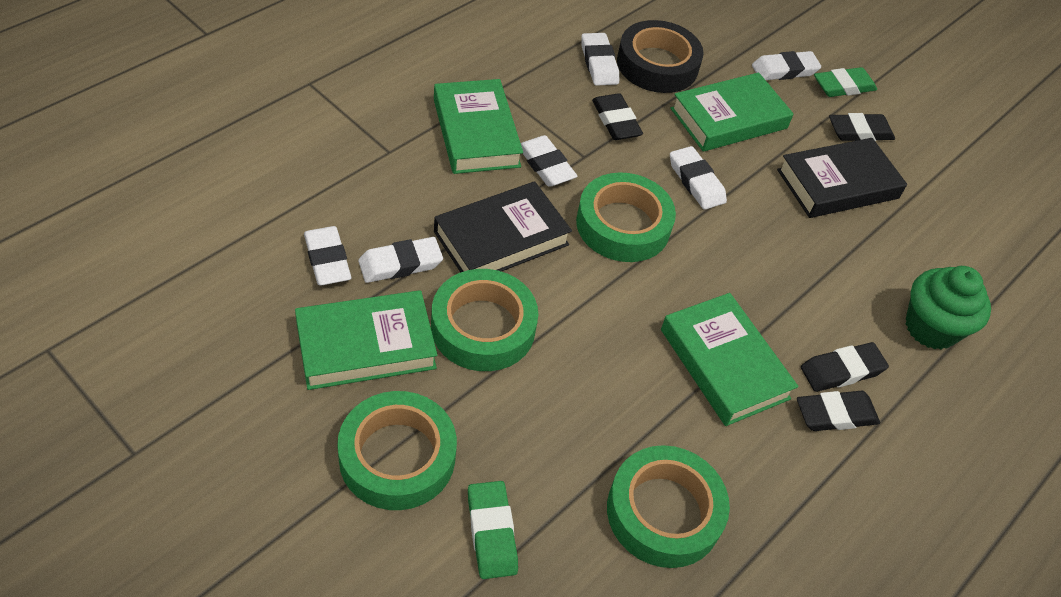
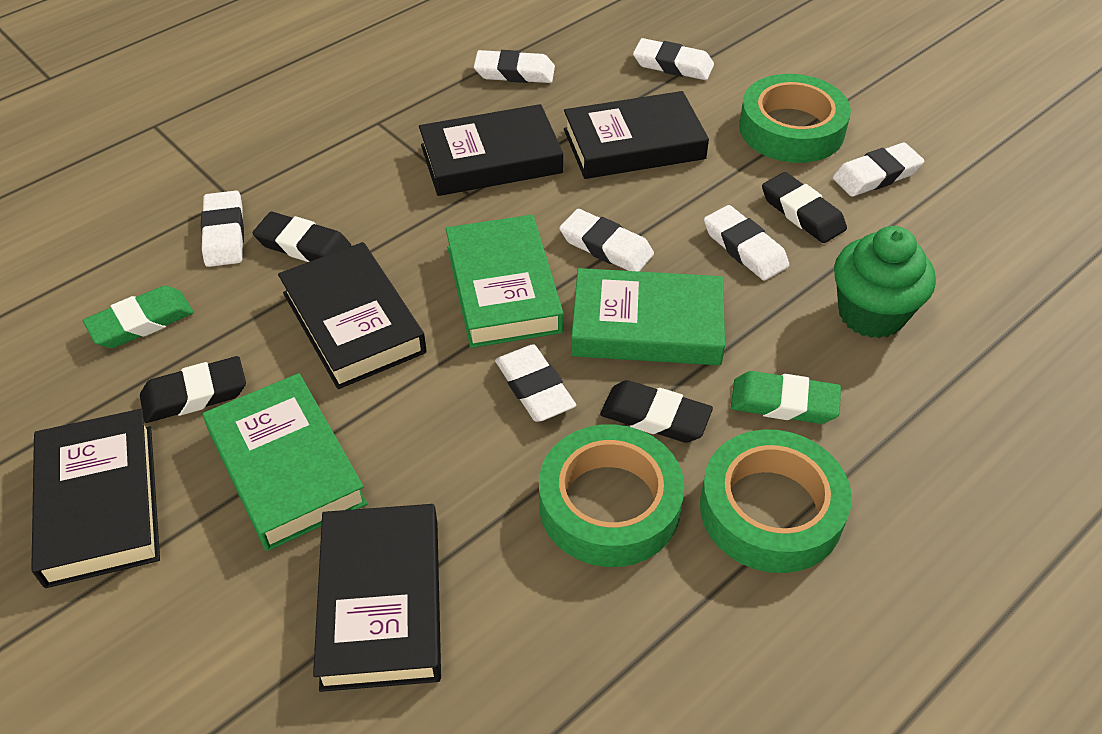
black book: [434,181,572,272] [777,138,907,218] = 2 -> [31,409,160,588] [278,242,427,389] [313,504,441,692] [419,104,563,196] [564,91,709,179] = 5
black tape: [617,20,704,93] = 1 -> none = 0
green book: [295,290,437,390] [434,79,523,174] [661,293,798,426] [670,72,794,152] = 4 -> [203,373,368,551] [446,215,564,348] [571,268,725,365] = 3
green tape: [337,391,457,510] [431,269,538,371] [576,172,676,262] [607,445,730,568] = 4 -> [539,424,684,567] [700,429,852,573] [739,74,851,163] = 3
white eraser: [304,226,351,285] [358,237,443,283] [521,135,578,187] [581,33,619,86] [670,146,727,210] [752,51,821,80] = 6 -> [201,191,244,267] [474,50,555,83] [495,344,576,422] [559,209,654,272] [633,38,714,80] [704,205,789,281] [833,142,924,197] = 7

